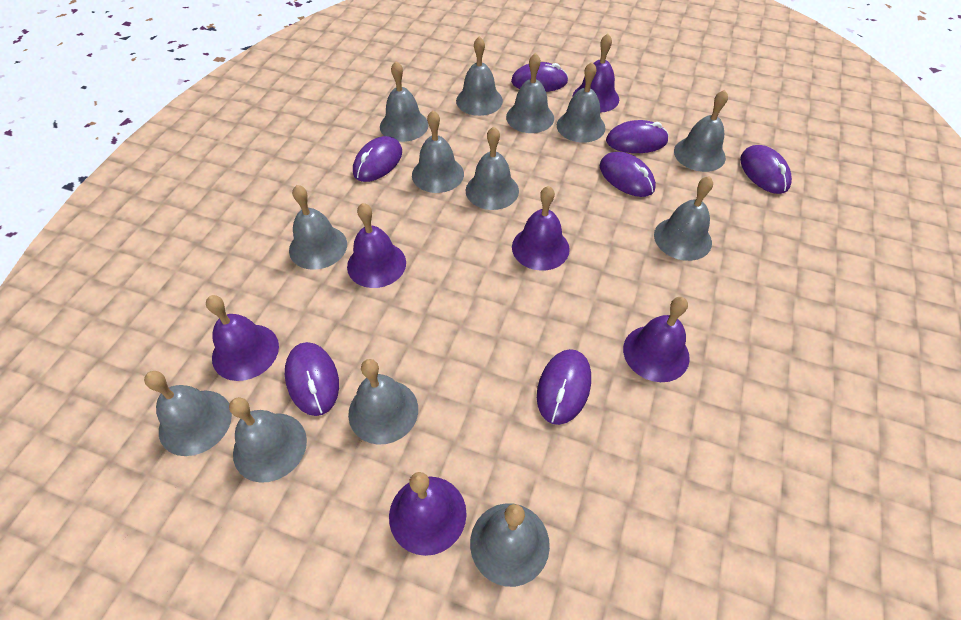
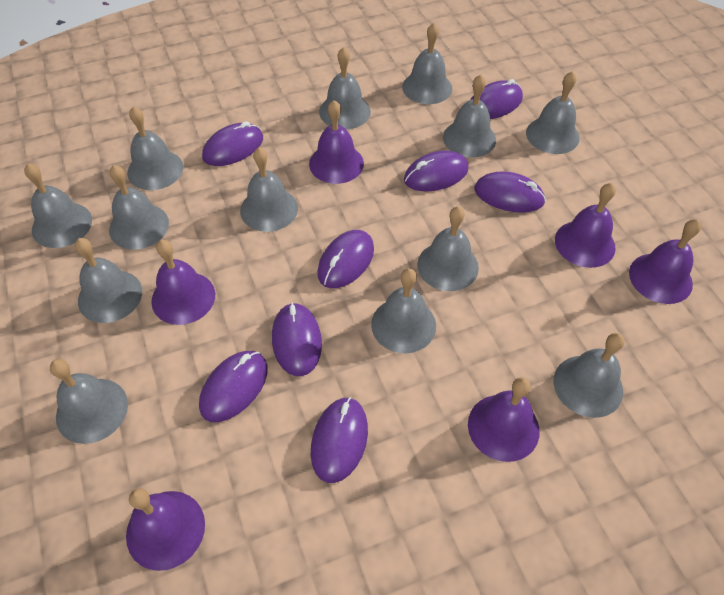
purple mouse: [285,342,339,416] [353,136,402,182] [511,62,568,92] [537,349,591,425] [600,152,656,197] [606,120,669,153] [740,145,792,194] = 7 -> [199,351,268,422] [202,121,263,166] [272,302,322,376] [311,397,368,483] [317,230,374,288] [404,151,469,191] [470,79,523,119] [475,171,546,213] = 8

